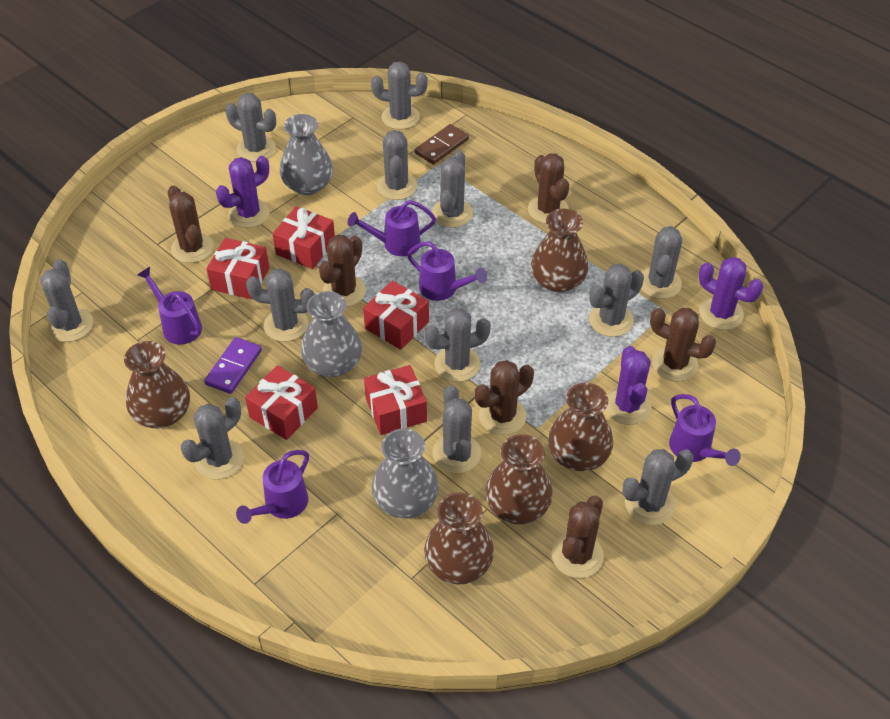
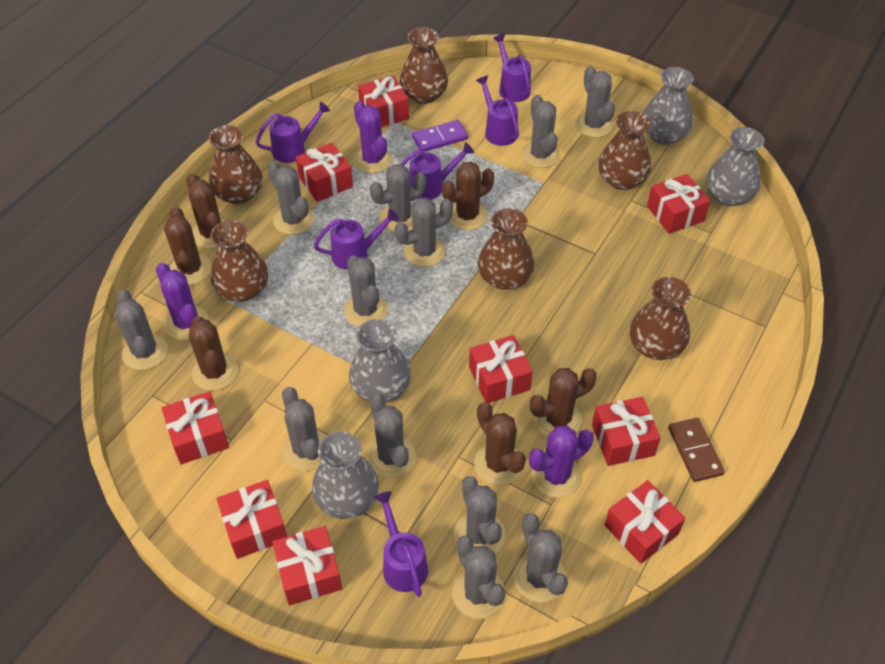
brown vase: [124,341,190,428] [424,492,494,584] [485,434,553,524] [531,209,589,292] [548,383,613,471] = 5 -> [209,125,262,204] [210,220,268,302] [400,27,448,104] [478,208,535,290] [598,111,651,190] [630,277,691,360] = 6
grey vase: [280,114,333,195] [301,291,362,377] [372,429,439,519] = 3 -> [312,431,379,519] [349,319,411,403] [643,67,694,145] [706,127,764,206] = 4
purple watering can: [137,267,202,345] [236,450,309,524] [348,200,436,257] [407,241,487,301] [669,394,741,466] = 5 -> [256,102,330,163] [314,209,399,270] [374,491,428,597] [401,142,474,200] [476,76,519,146] [493,34,531,102] = 6
red gift: [206,238,269,299] [245,365,318,440] [273,206,335,269] [363,281,429,350] [364,365,427,435] = 5 -> [162,391,229,464] [217,480,287,559] [272,526,342,606] [296,143,353,202] [358,76,409,127] [469,335,533,403] [592,397,661,466] [605,480,685,564] [647,174,710,234] = 9

